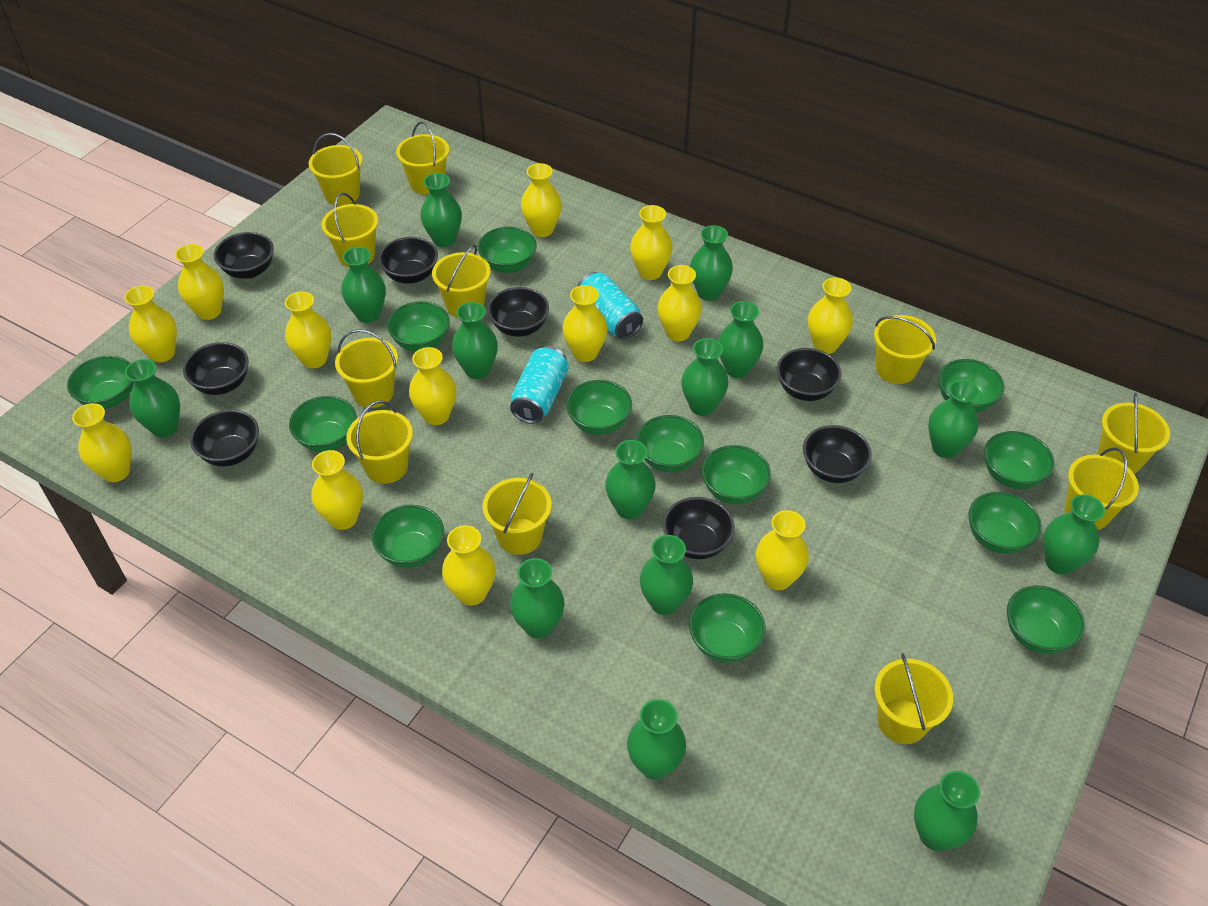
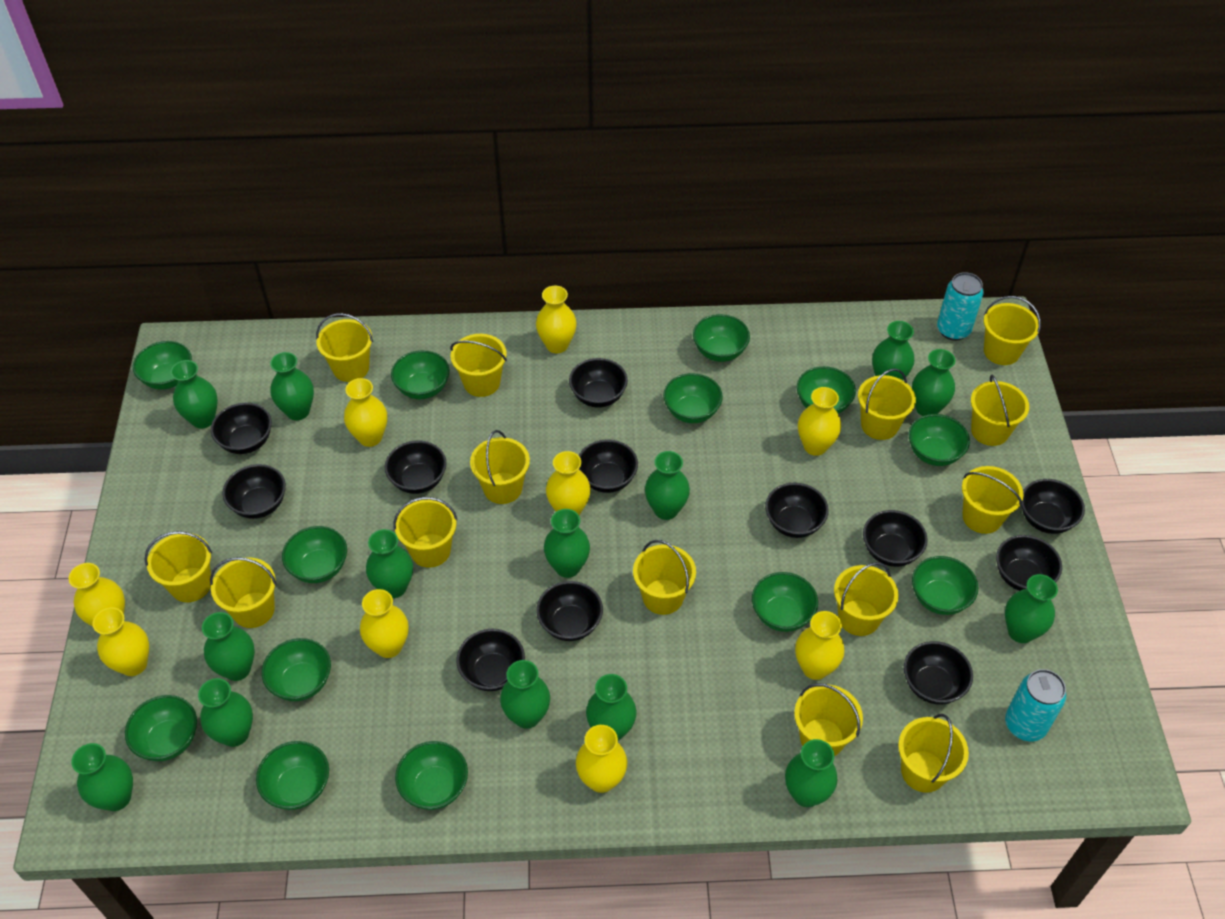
black bowl: [183,342,249,395] [190,410,259,467] [214,232,274,279] [379,237,438,284] [488,287,549,337] [663,497,735,559] [777,348,842,401] [803,425,872,483] = 8 -> [211,403,272,454] [222,464,286,519] [385,440,447,494] [456,629,525,691] [536,581,603,641] [569,358,628,408] [579,439,638,493] [765,483,829,538] [863,510,928,567] [904,641,973,705] [996,535,1062,591] [1022,479,1085,534] = 12
yellow bucket: [309,133,363,206] [322,193,378,267] [335,329,398,408] [346,400,413,484] [396,121,449,195] [432,245,491,318] [482,473,552,555] [874,315,936,384] [874,653,953,744] [1065,448,1139,530] [1098,393,1170,474] = 11 -> [145,531,212,602] [210,557,277,628] [316,313,373,382] [393,497,457,568] [450,334,507,397] [470,430,530,504] [633,540,696,615] [794,683,863,757] [834,562,899,636] [858,368,916,440] [898,714,969,793] [962,466,1024,534] [971,375,1029,446] [984,296,1041,365] = 14
yellow vase: [72,403,132,482] [124,285,177,362] [175,244,224,320] [285,291,331,368] [312,450,363,530] [409,347,456,425] [442,525,495,606] [521,163,562,237] [562,285,608,362] [630,205,673,280] [657,265,702,341] [756,510,809,590] [808,277,853,354] = 13 -> [69,563,125,626] [92,607,149,676] [344,378,387,447] [360,589,409,658] [536,286,577,353] [546,451,591,515] [576,725,627,793] [795,611,844,680] [798,387,841,456] = 9

